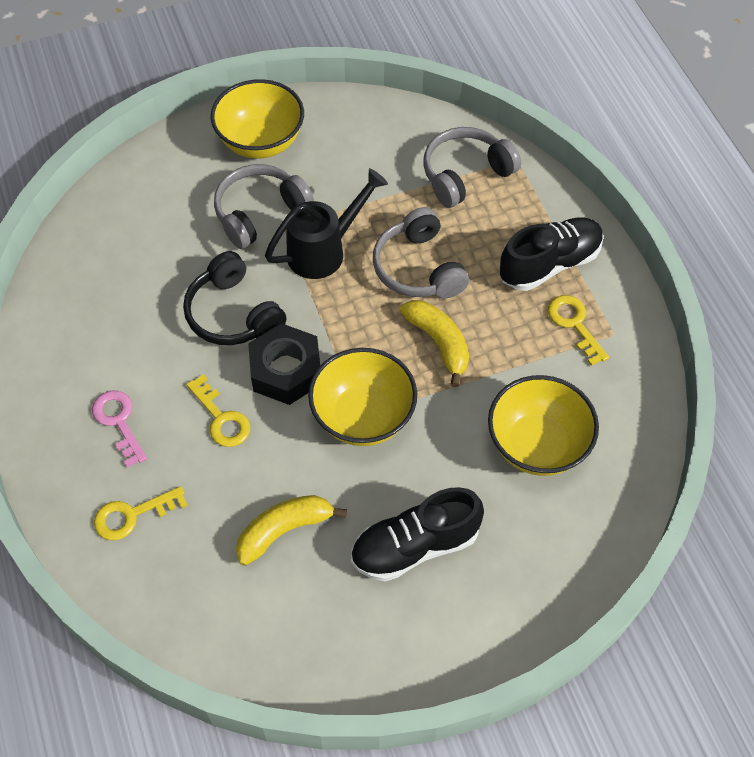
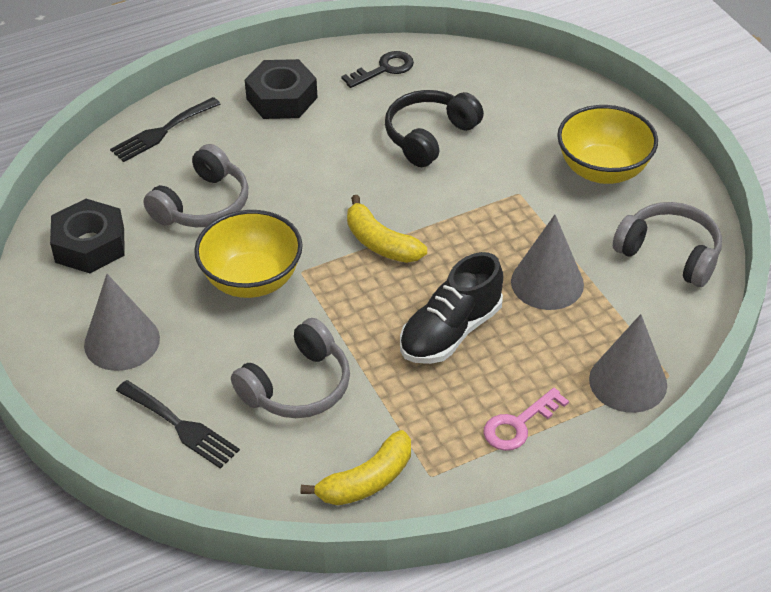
black fork: none = 0 -> [110,97,221,162] [116,380,240,469] = 2
black key: none = 0 -> [341,51,414,88] = 1
black nut: [248,323,320,405] = 1 -> [50,199,125,273] [245,59,318,119] = 2
black shoe: [351,487,484,582] [500,217,604,291] = 2 -> [400,252,503,364] = 1
black watering can: [265,168,388,279] = 1 -> none = 0
grey cone: none = 0 -> [84,274,160,371] [511,215,584,310] [589,314,667,413] = 3
yellow bowl: [211,79,304,159] [308,348,417,446] [488,375,599,476] = 3 -> [194,210,303,298] [557,105,658,184] = 2
yellow key: [94,486,188,540] [186,374,250,447] [548,295,609,366] = 3 -> none = 0

